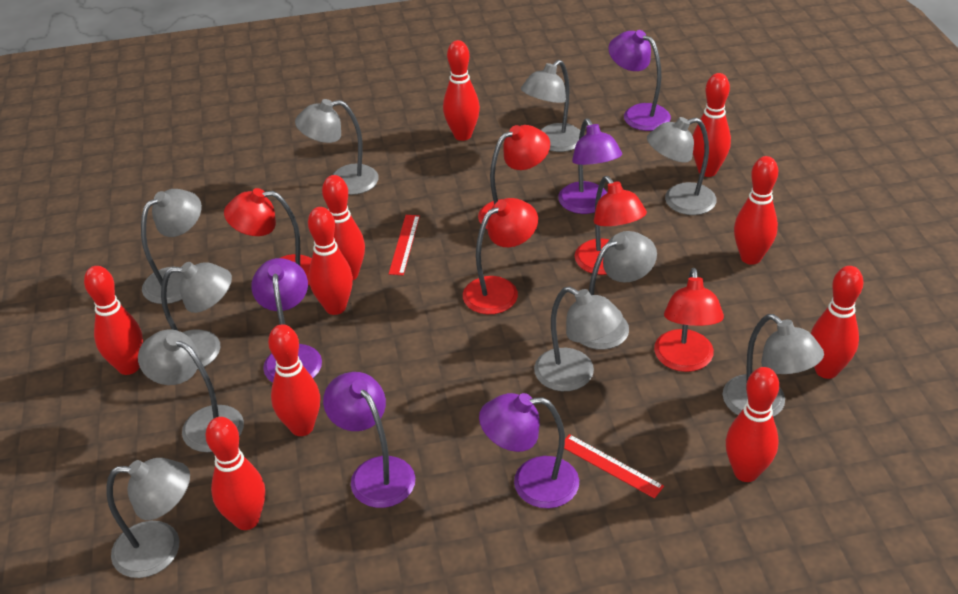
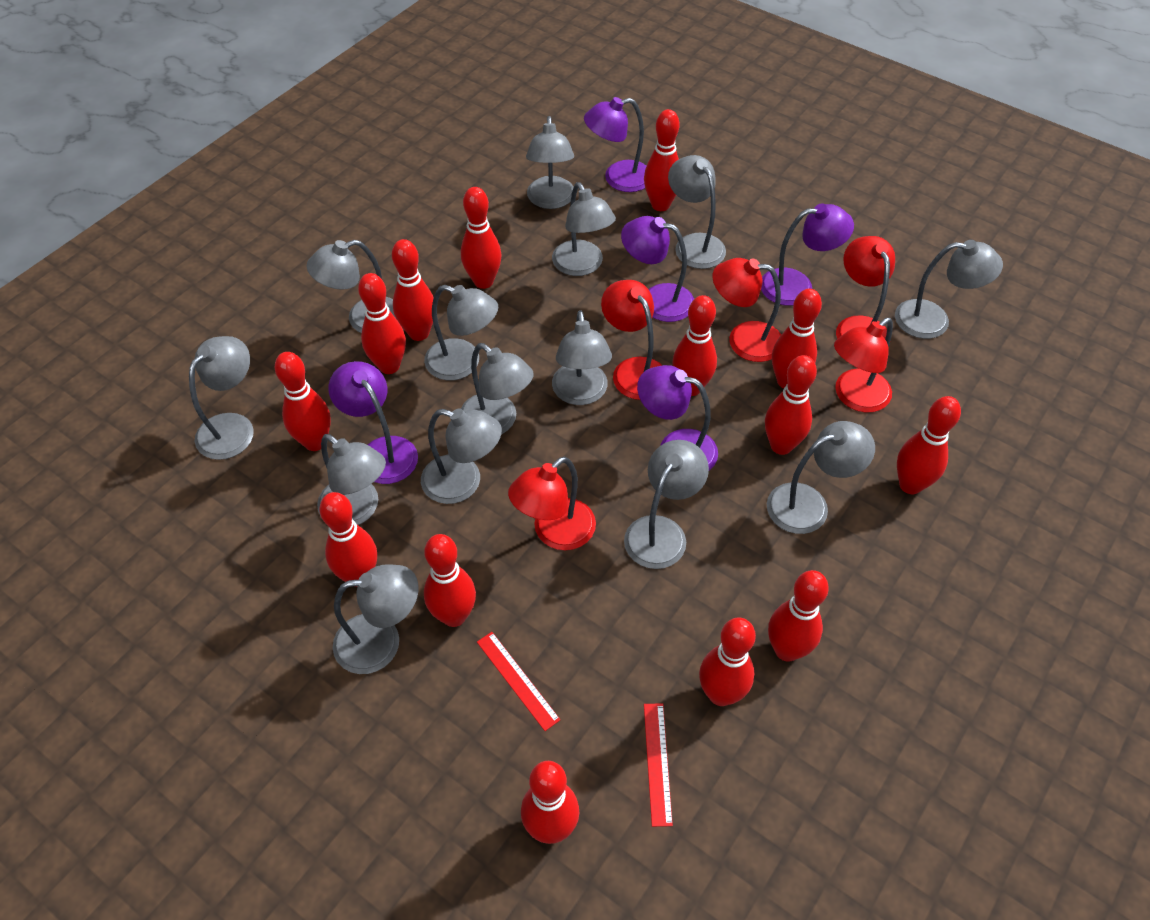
grey lamp: [106,458,190,578] [138,330,244,452] [141,189,202,304] [161,262,232,370] [295,99,379,195] [521,60,580,152] [534,287,623,391] [581,231,657,350] [647,117,717,215] [722,314,824,417] = 10 -> [189,336,254,460] [307,240,396,333] [317,434,386,525] [333,565,419,674] [421,408,502,504] [424,285,498,381] [461,343,534,434] [526,116,574,209] [552,182,616,276] [552,310,612,405] [624,440,709,569] [668,155,726,269] [767,421,875,534] [895,240,1003,339] = 14
red bowling pin: [84,266,143,375] [205,417,265,530] [268,324,320,436] [308,207,353,315] [322,175,365,280] [443,40,480,141] [693,73,731,177] [726,367,779,482] [734,156,778,265] [811,266,863,379] = 10 -> [275,352,331,451] [319,492,377,587] [358,273,406,374] [392,239,434,341] [424,534,476,627] [461,187,502,289] [521,761,579,844] [644,109,680,211] [672,295,717,396] [699,618,756,706] [765,355,817,455] [768,570,829,662] [772,289,822,388] [897,396,961,494] = 14

